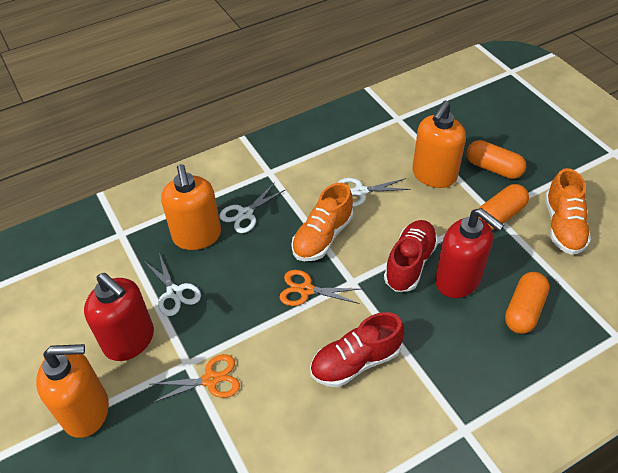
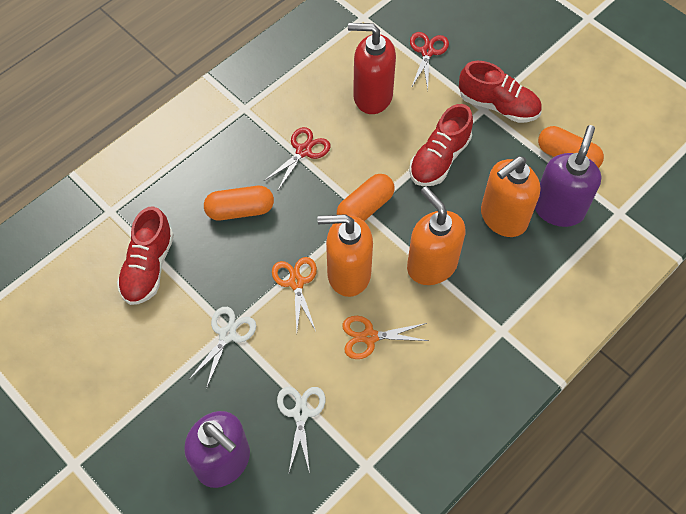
orange shoe: [291,183,353,261] [545,168,591,255] = 2 -> none = 0
purple soap dispenser: none = 0 -> [184,411,250,488] [535,125,601,227] = 2
red scissors: none = 0 -> [263,127,330,190] [410,32,449,90] = 2
red shoe: [310,312,404,387] [384,220,438,292] = 2 -> [117,207,174,305] [409,104,473,186] [459,61,542,123] = 3
red soap dispenser: [84,273,154,361] [435,208,504,298] = 2 -> [348,23,396,114] = 1
white scissors: [143,253,201,316] [219,182,285,233] [338,178,410,207] = 3 -> [189,307,256,389] [277,387,325,473] = 2

